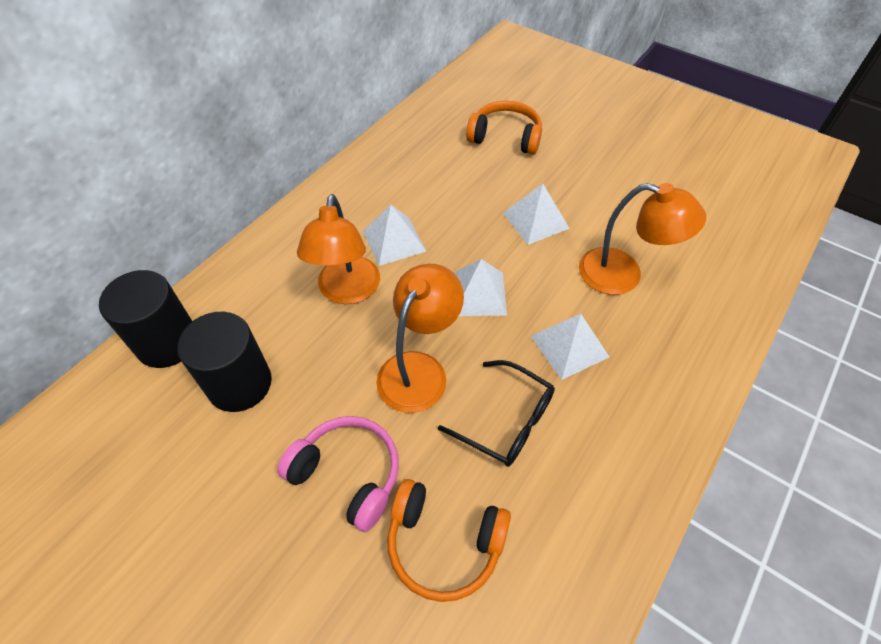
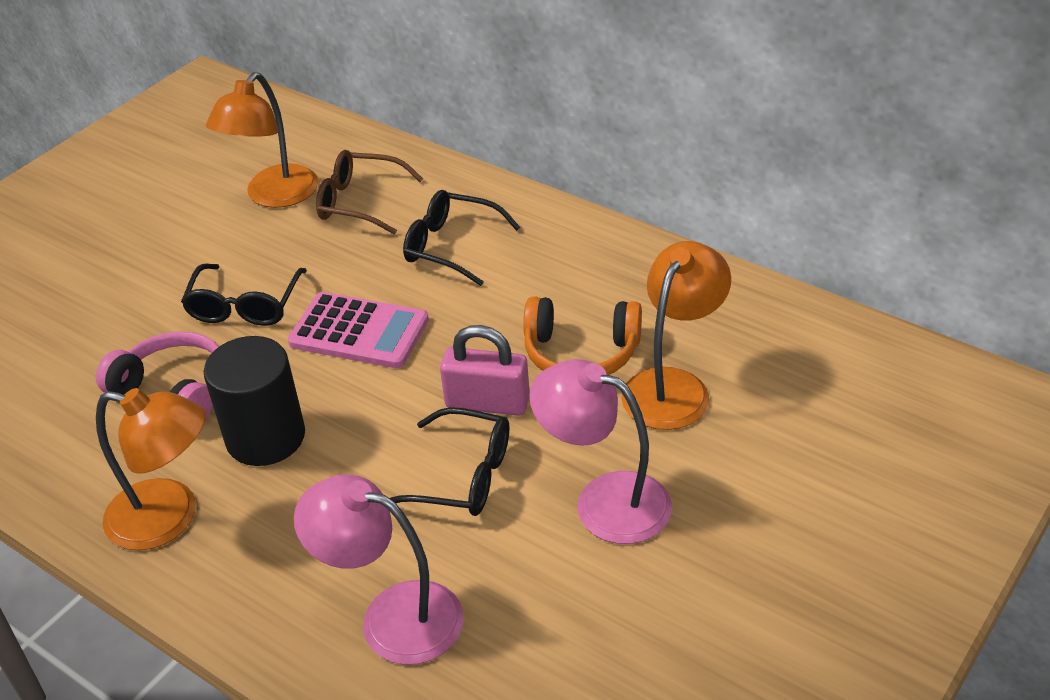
black cylinder: [99,270,192,368] [177,312,272,412] = 2 -> [204,336,305,466] = 1
black glasses: [438,360,555,467] = 1 -> [181,264,307,326] [390,407,509,516] [403,190,520,286] = 3
brown glasses: none = 0 -> [316,150,423,234] = 1
orange headphones: [387,479,511,602] [466,101,542,155] = 2 -> [523,296,642,375] = 1
pink calculator: none = 0 -> [288,292,429,368] = 1
pink lamp: none = 0 -> [294,474,464,665] [530,359,672,544] = 2
pink padlock: none = 0 -> [440,325,530,416] = 1
white pyramid: [363,205,427,266] [453,259,507,316] [503,184,570,245] [531,314,609,380] = 4 -> none = 0

